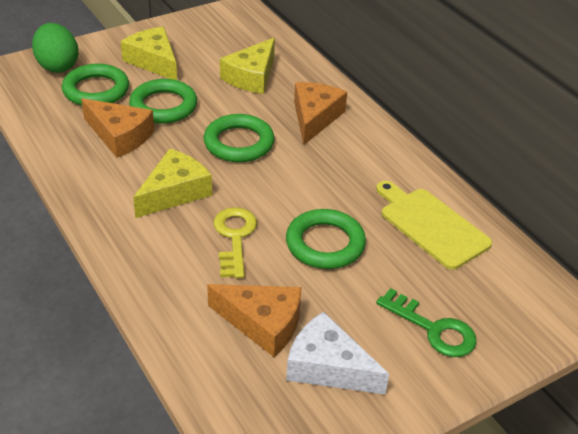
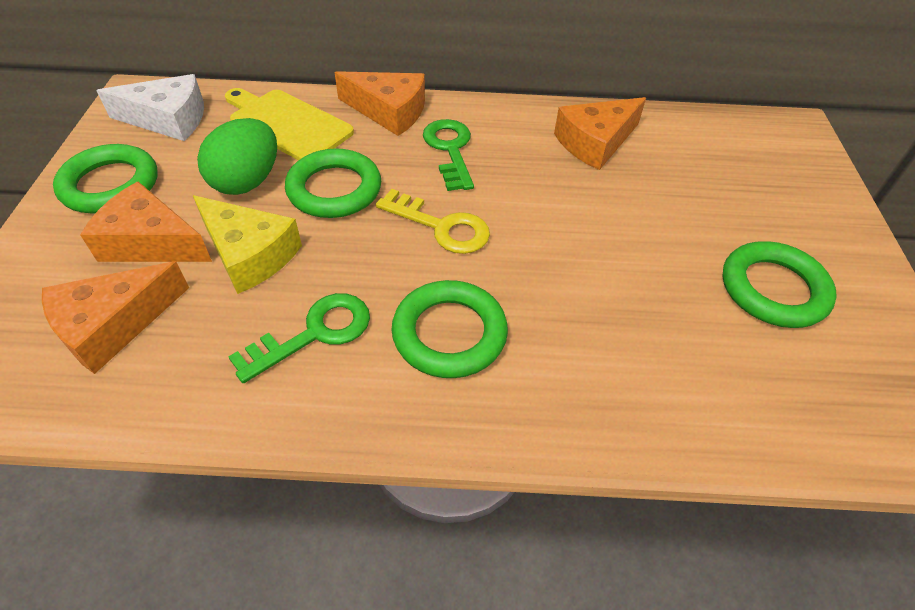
green key: [376,288,477,357] = 1 -> [228,293,370,383] [423,119,474,191] = 2
orange cheese: [81,98,154,158] [207,284,301,357] [294,82,347,145] = 3 -> [42,261,189,374] [80,182,212,262] [335,71,425,136] [554,97,646,170] = 4
yellow cheese: [120,27,177,80] [133,149,212,218] [220,38,275,94] = 3 -> [193,195,302,294] = 1

